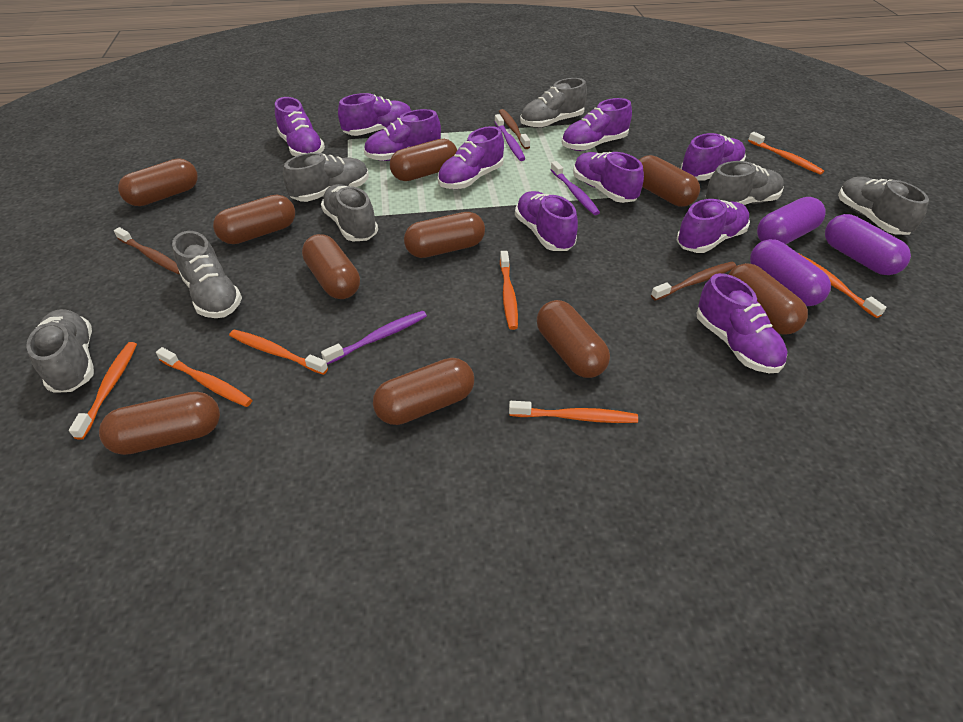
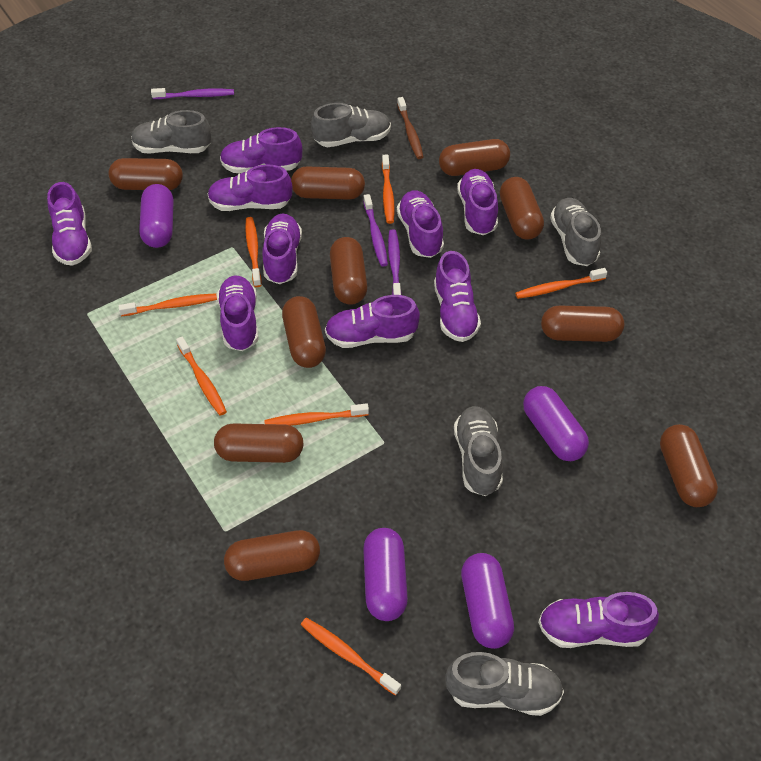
brown toothbrush: [114,227,180,274] [499,109,530,149] [651,262,736,301] = 3 -> [397,97,423,159] = 1
grey shoe: [26,309,94,393] [172,231,242,318] [283,153,369,202] [321,184,378,241] [520,78,587,128] [706,161,784,205] [838,177,929,235] = 7 -> [131,110,211,154] [311,103,391,147] [445,652,564,716] [454,406,503,496] [550,198,601,266] = 5
purple capsule: [750,239,831,306] [757,197,826,244] [825,214,911,275] = 3 -> [139,184,173,248] [363,528,408,621] [461,553,514,649] [523,386,589,461] = 4

